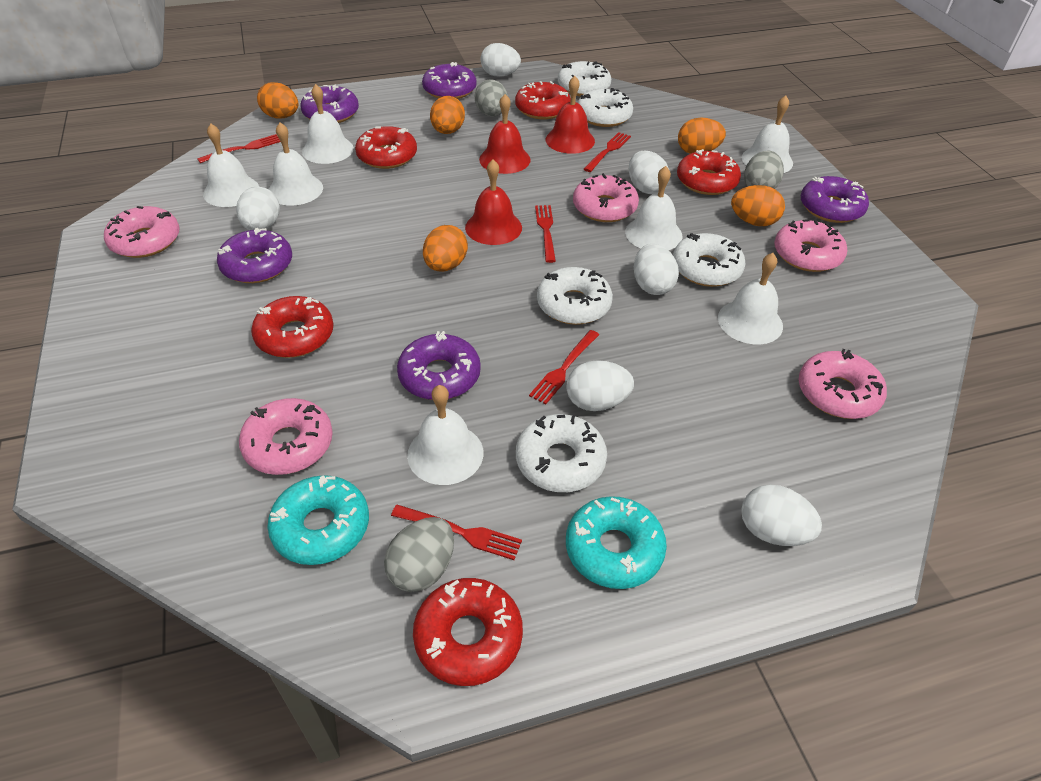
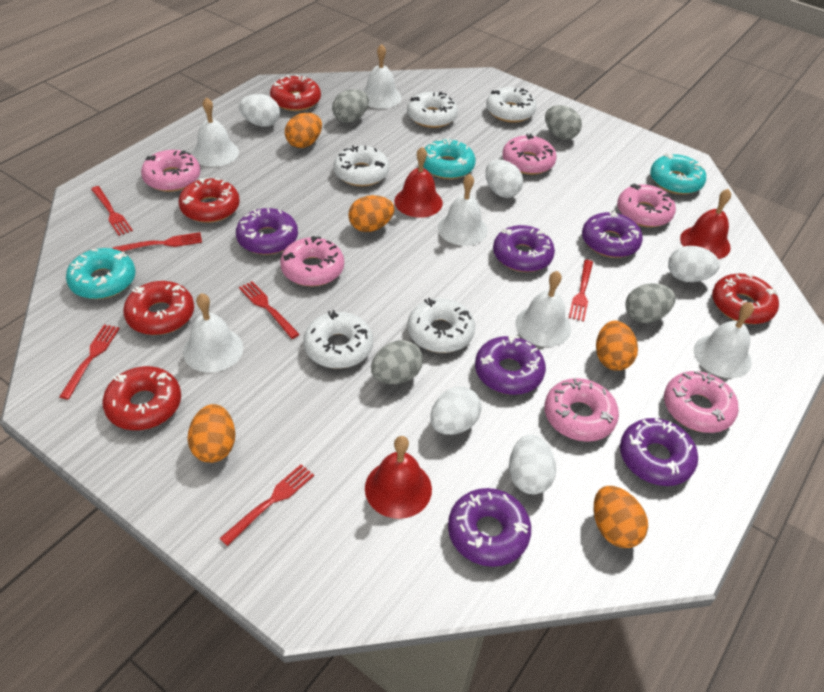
grey egg: [384,517,454,592] [475,79,508,117] [744,150,784,189] = 3 -> [332,89,369,123] [371,340,423,384] [545,105,582,140] [625,283,676,323] = 4
pink donut: [104,206,179,258] [239,398,333,475] [573,173,639,222] [774,219,847,272] [799,349,887,419] = 5 -> [141,150,201,192] [280,236,344,287] [502,134,557,175] [544,378,619,442] [617,184,676,227] [664,371,739,433] = 6
purple donut: [217,228,292,283] [300,84,359,123] [397,331,481,400] [422,62,477,99] [801,176,869,223] = 5 -> [236,208,298,255] [448,488,531,567] [475,335,546,395] [493,225,555,272] [582,210,643,258] [620,418,698,486] = 6
red fork: [197,134,281,163] [391,505,522,560] [529,330,599,404] [535,205,556,263] [584,132,631,172] = 5 -> [59,324,120,400] [91,186,133,236] [113,232,202,252] [219,464,314,546] [239,281,300,339] [569,260,593,321] = 6
turquoise donut: [267,475,369,565] [566,496,667,589] = 2 -> [66,248,135,299] [423,138,476,179] [650,153,706,195] = 3
white bell: [203,123,259,207] [269,122,323,206] [302,84,354,164] [407,385,484,485] [625,166,682,250] [718,253,783,344] [742,96,793,173] = 7 -> [183,293,243,372] [192,97,239,167] [363,44,401,109] [438,174,488,246] [515,271,571,347] [694,302,754,378] = 6
white egg: [236,187,280,230] [480,43,521,77] [566,360,634,411] [629,151,669,194] [634,244,679,295] [741,484,822,546] = 6 -> [239,94,280,127] [430,387,481,435] [485,160,523,198] [509,435,556,494] [668,246,720,282] = 5

